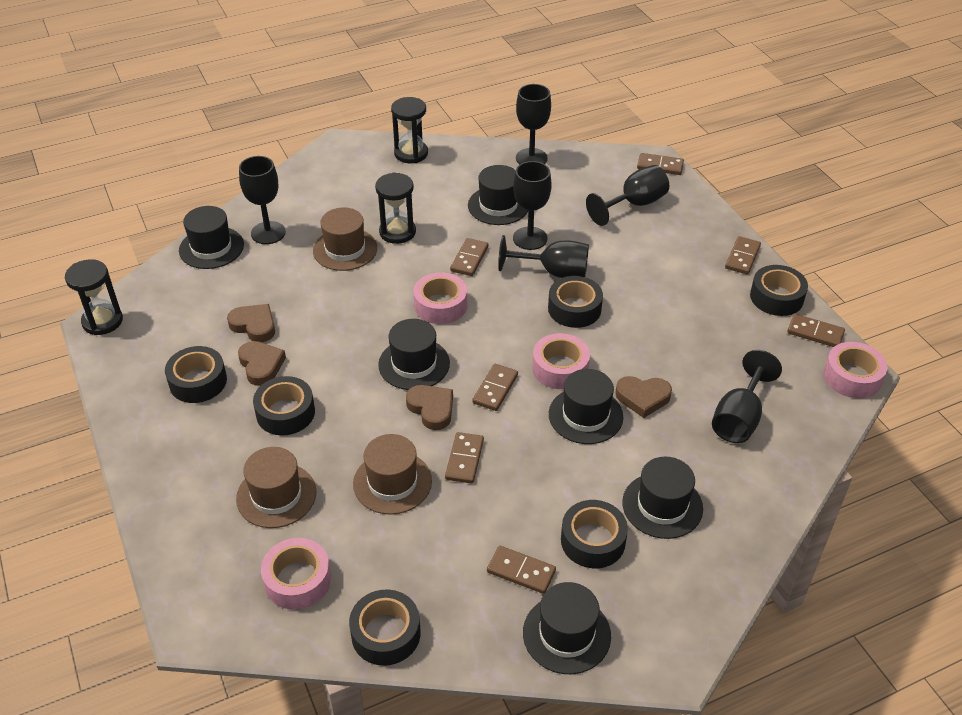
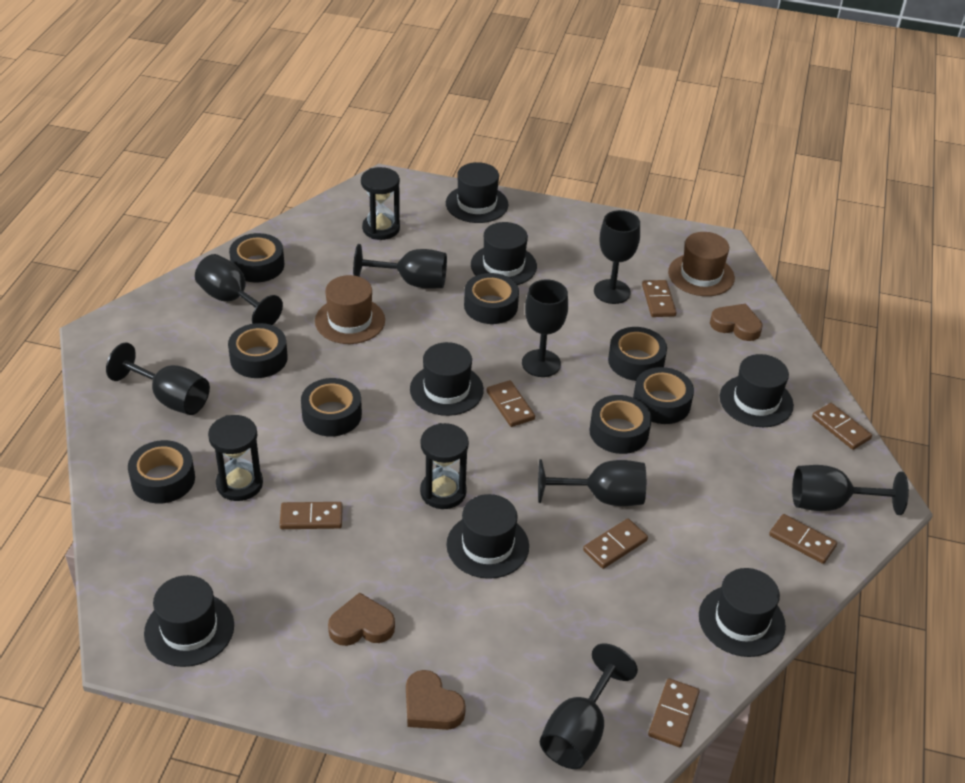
black goblet: [239,156,286,244] [498,235,589,278] [513,161,552,250] [516,84,551,164] [586,165,669,226] [712,350,782,443] = 6 -> [106,343,210,415] [195,254,283,325] [353,244,447,289] [522,279,568,377] [538,459,646,506] [540,643,638,769] [594,210,640,304] [792,465,909,515] = 8
black hat: [179,206,244,269] [378,319,450,390] [468,165,528,225] [523,582,611,674] [549,369,623,444] [622,457,703,539] = 6 -> [144,575,234,667] [410,342,484,416] [446,162,508,223] [446,494,529,579] [471,222,537,285] [699,568,786,657] [720,354,794,427] = 7
black tape: [165,346,227,403] [253,376,315,435] [349,589,420,666] [548,276,603,328] [561,500,628,568] [750,265,808,316] = 6 -> [128,440,195,503] [228,323,288,378] [229,233,284,282] [301,378,362,436] [464,273,519,324] [589,395,652,454] [608,327,667,381] [633,367,694,424] = 8
brown hat: [236,447,317,528] [313,207,377,271] [353,434,432,515] = 3 -> [315,275,385,344] [668,232,735,296] = 2
brown heart: [227,304,275,342] [238,341,286,386] [406,385,453,430] [615,376,672,418] = 4 -> [328,592,395,646] [406,670,466,730] [710,304,763,341] = 3
pink tape: [261,538,331,610] [414,272,467,324] [532,333,590,389] [824,342,888,398] = 4 -> none = 0

